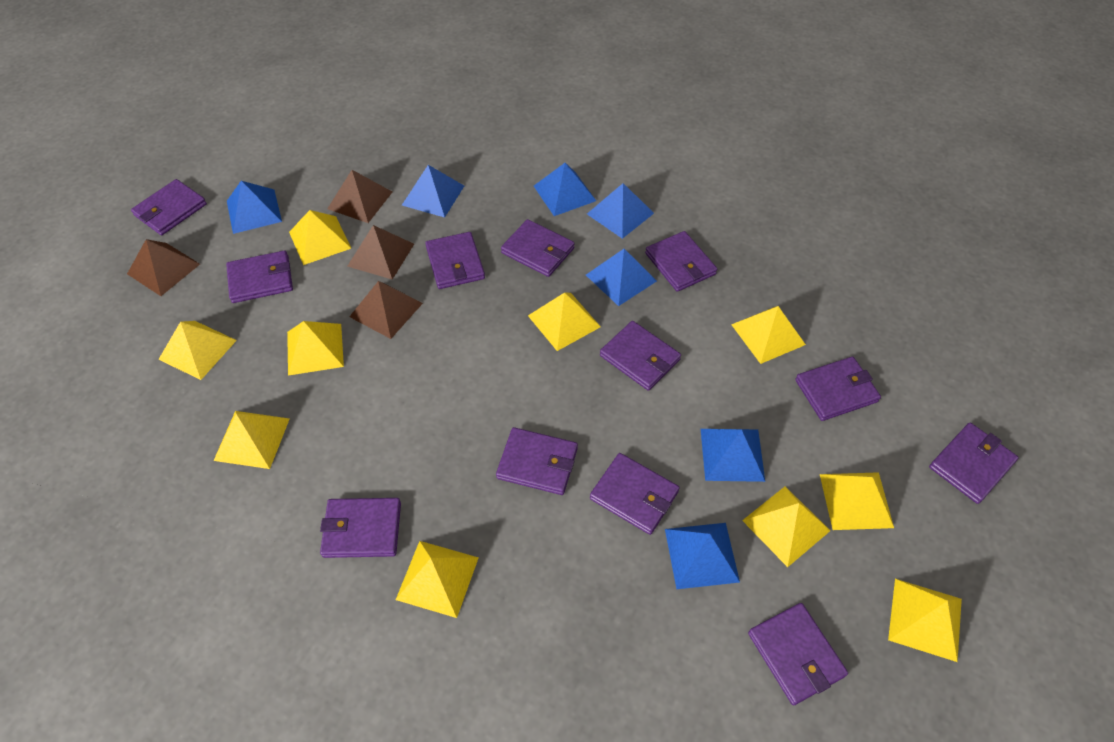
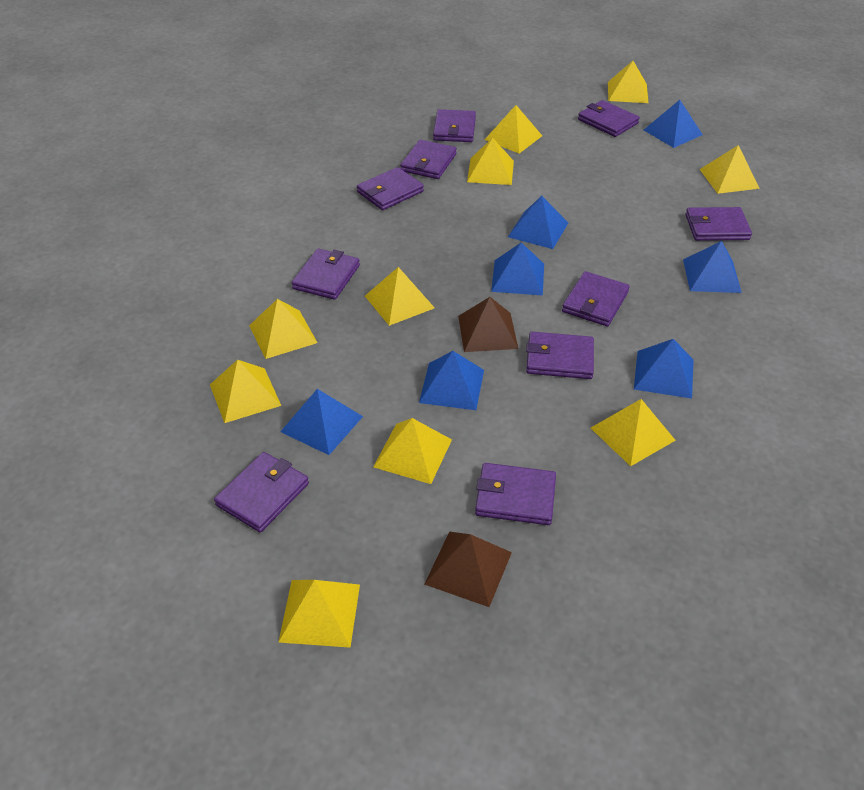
brown pyramid: [127,239,200,296] [327,170,392,223] [347,225,414,280] [349,281,423,339] = 4 -> [424,532,512,607] [458,297,518,352] = 2
purple wallet: [131,179,207,235] [226,251,293,303] [320,498,401,558] [425,232,485,289] [496,427,578,495] [501,219,575,277] [590,453,679,535] [600,321,681,391] [645,231,717,292] [748,603,848,705] [795,357,881,421] [929,422,1019,504] = 12 -> [214,452,309,532] [292,248,360,300] [357,167,424,210] [400,140,457,179] [433,109,476,142] [475,463,556,525] [526,332,594,379] [562,271,630,326] [578,100,640,137] [686,207,752,241] = 10

